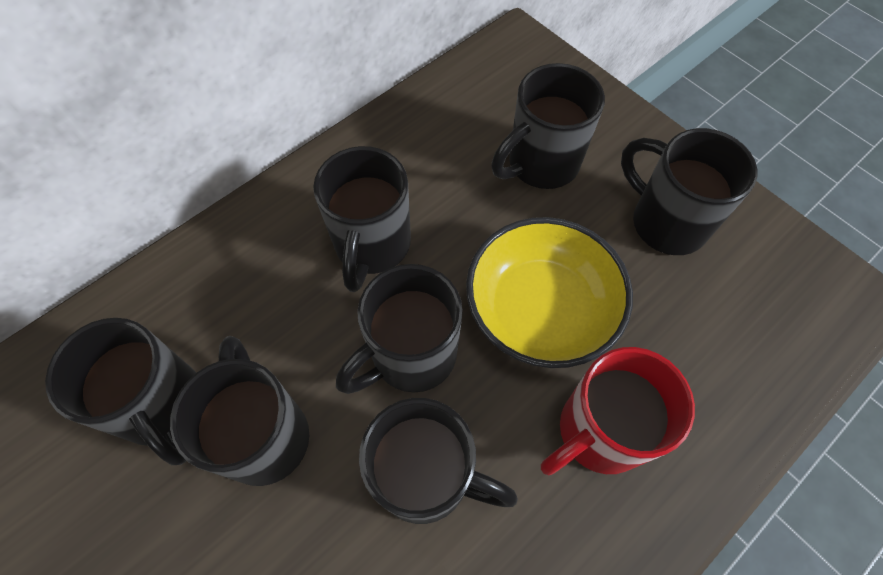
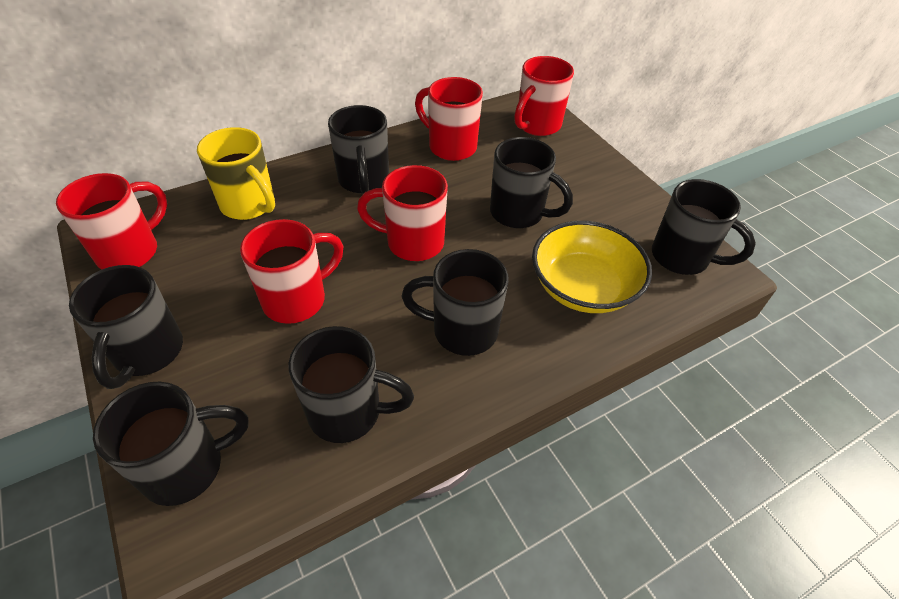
red mug: [541,347,695,476] = 1 -> [56,173,167,269] [240,219,343,324] [357,165,448,261] [415,77,483,161] [515,56,574,136] = 5
yellow mug: none = 0 -> [197,127,275,220] = 1

